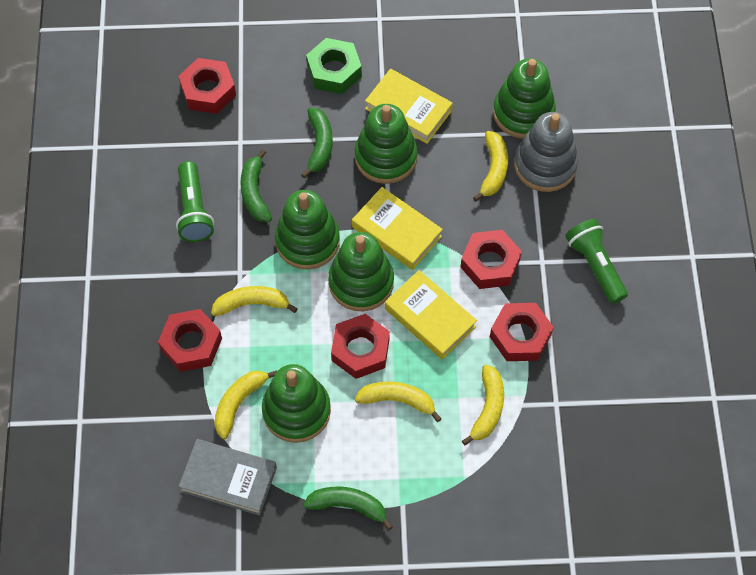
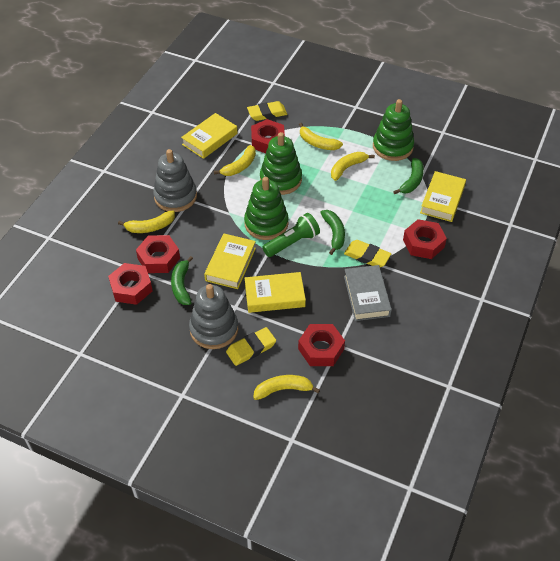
green flashlight: [176,161,214,242] [565,219,628,304] = 2 -> [262,213,320,257] = 1
green nut: [306,38,362,94] = 1 -> none = 0
green stacking toy: [262,364,331,443] [275,190,340,269] [328,232,394,311] [355,104,418,184] [493,59,556,139] = 5 -> [244,177,289,240] [260,132,302,195] [373,99,414,161] = 3
grey stacking toy: [514,112,578,192] = 1 -> [153,149,197,212] [189,284,238,349] = 2
yellow book: [352,187,443,270] [365,69,453,144] [385,270,477,360] = 3 -> [181,113,238,159] [204,234,256,289] [245,272,306,313] [420,171,466,222] = 4
yellow eraser: none = 0 -> [226,327,276,366] [247,101,287,121] [344,240,391,267] = 3

